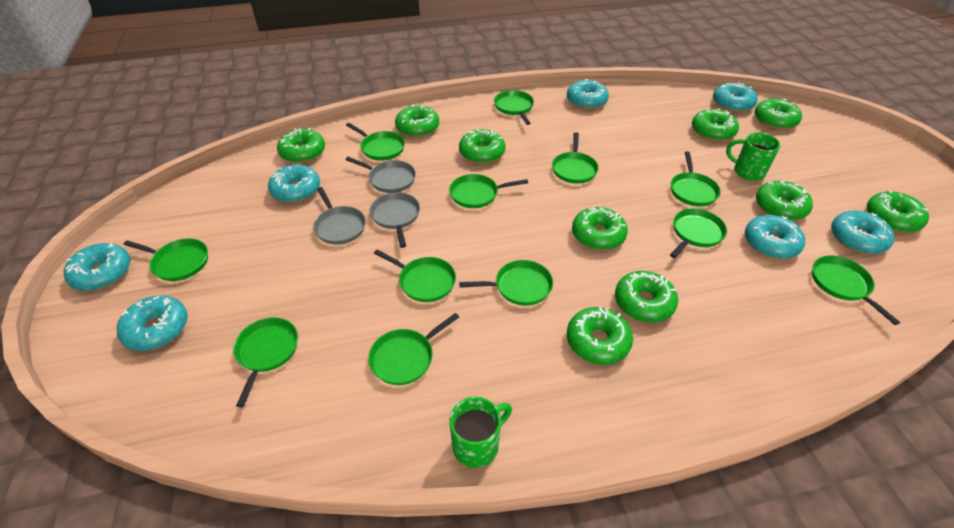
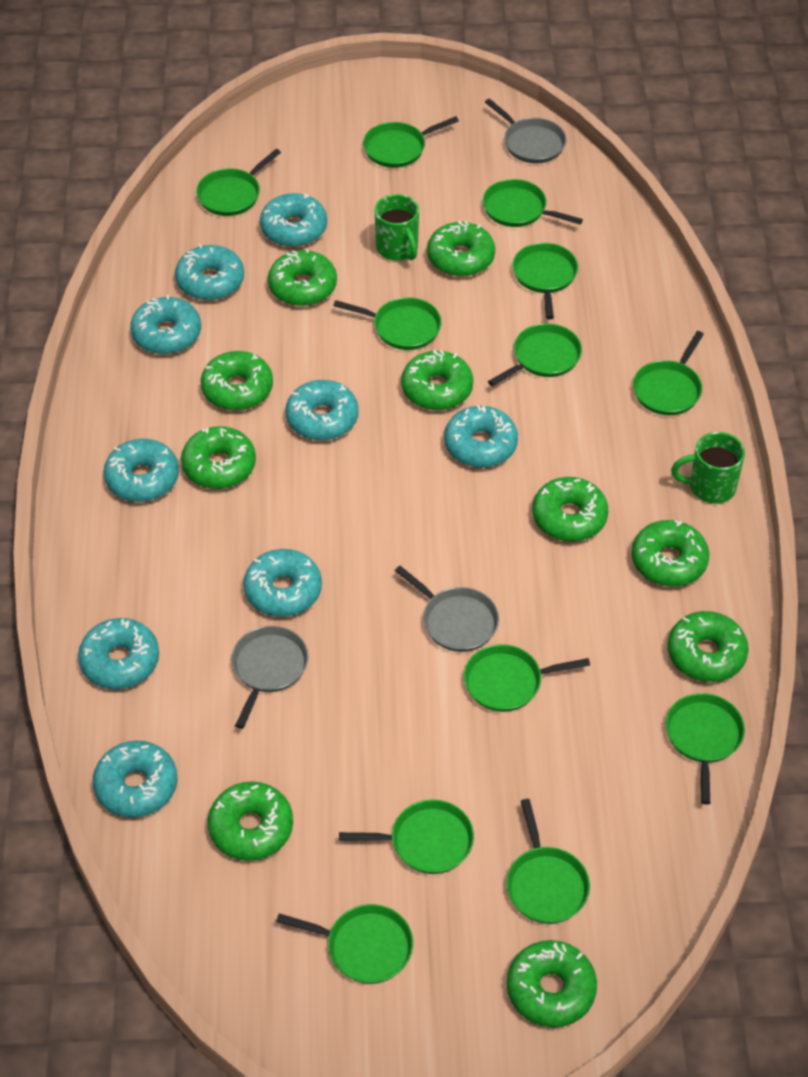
turquoise donut: [63,243,130,291] [117,295,188,351] [268,165,320,203] [567,79,609,109] [713,82,758,112] [745,215,805,259] [831,211,895,254] = 7 -> [78,618,159,689] [93,740,178,818] [104,439,179,502] [130,295,201,354] [175,244,244,300] [243,549,322,617] [260,193,327,247] [285,380,359,440] [444,406,518,468] = 9

